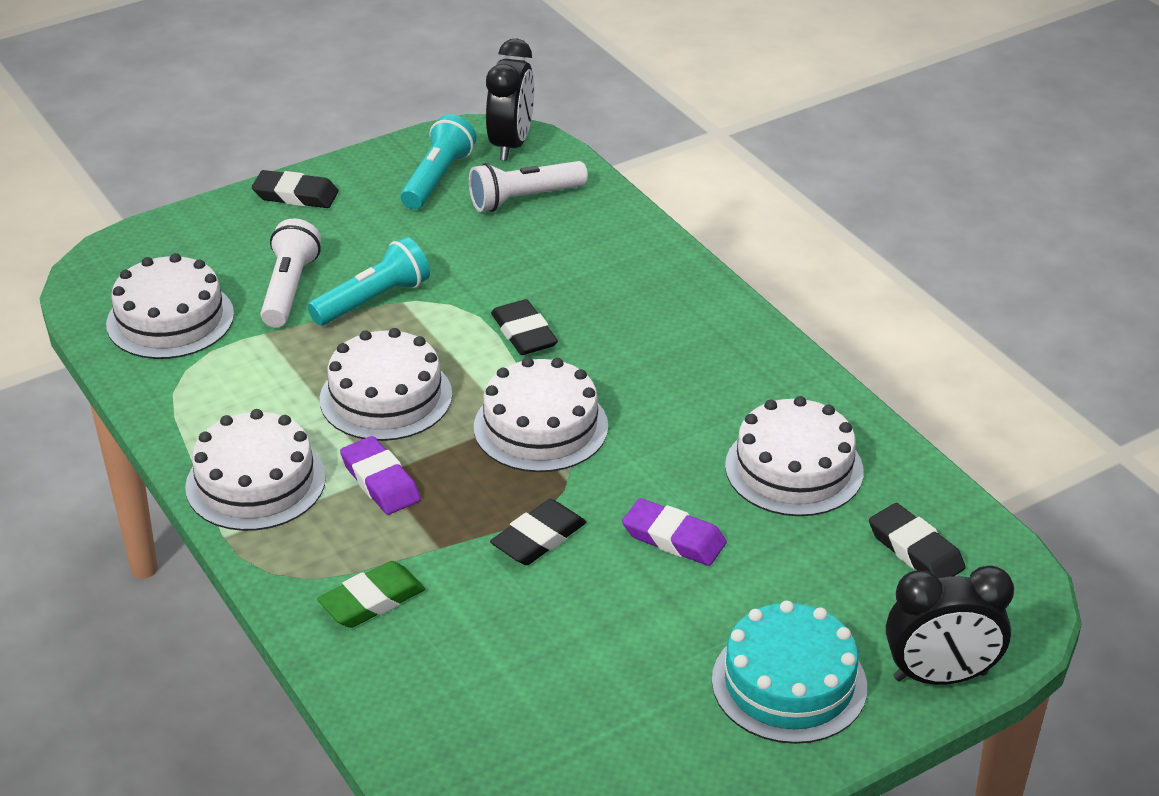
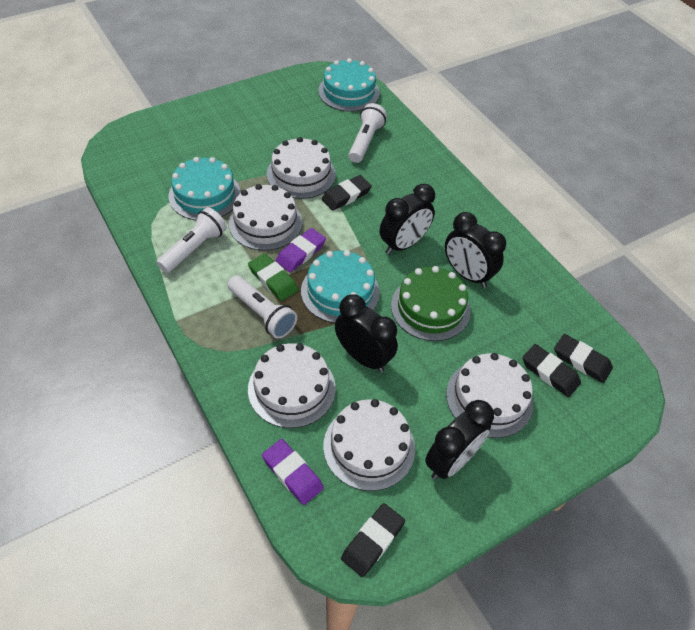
black clock: [486,39,534,161] [886,565,1014,685] = 2 -> [335,294,398,372] [380,184,435,254] [425,400,494,480] [445,212,506,288] = 4
green cake: none = 0 -> [391,266,471,341] = 1
turquoise cake: [712,600,867,744] = 1 -> [169,157,241,220] [301,250,380,323] [318,58,380,112] = 3
turquoise flashlight: [308,237,430,325] [401,114,476,209] = 2 -> none = 0
white flashlight: [261,219,321,327] [469,161,588,212] = 2 -> [157,207,227,273] [228,275,297,339] [349,103,387,163] = 3

